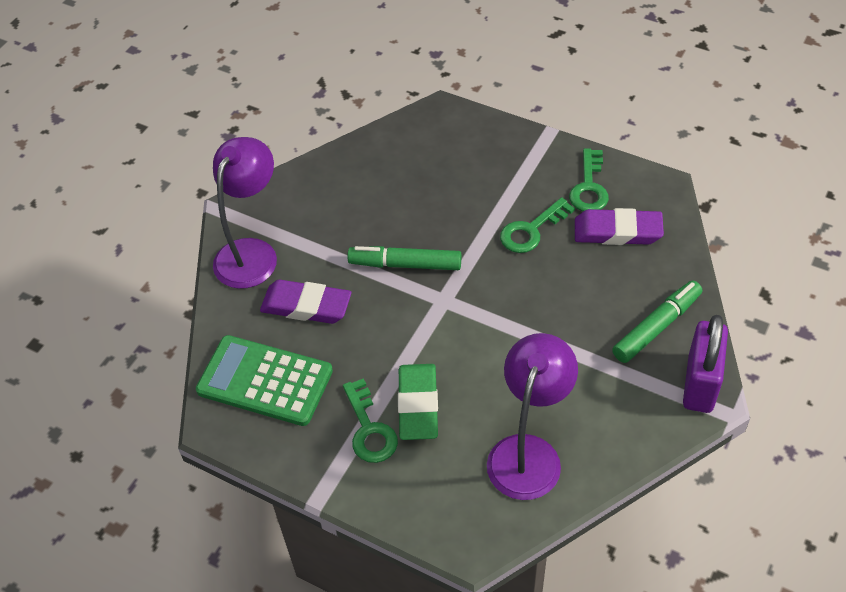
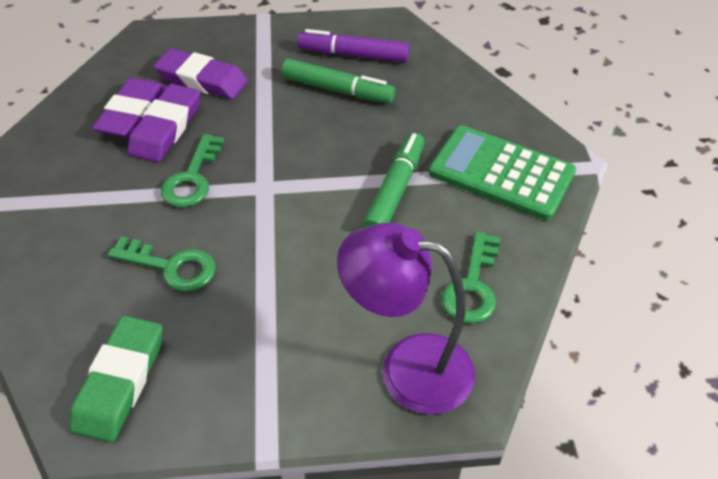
purple eraser: [260,280,351,324] [575,208,664,245] = 2 -> [92,78,167,138] [127,84,200,162] [154,48,248,99] = 3
purple lamp: [213,137,277,289] [487,333,578,500] = 2 -> [337,223,475,415] = 1
purple marker: none = 0 -> [297,29,409,62] = 1
purple padlock: [683,315,728,413] = 1 -> none = 0

